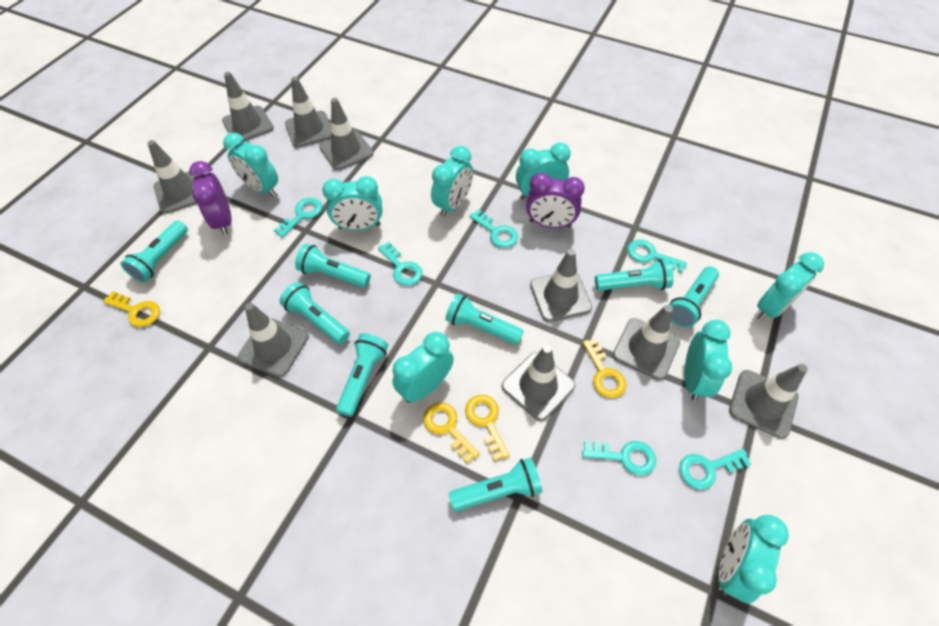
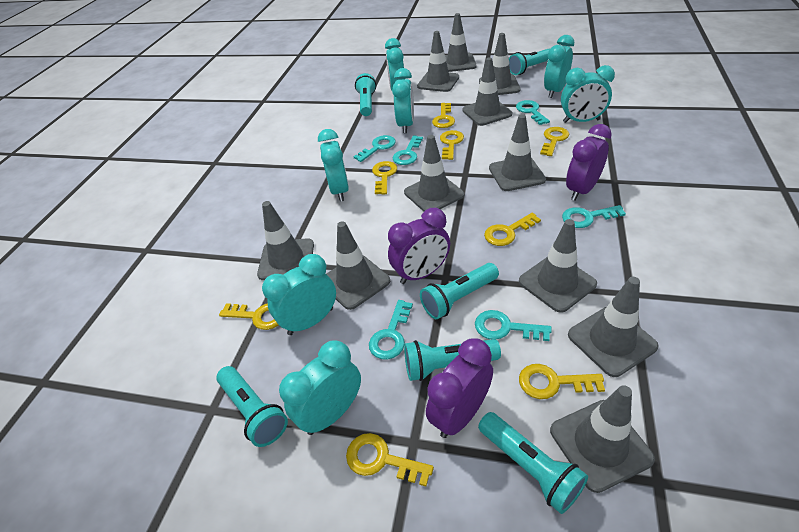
grey traffic cone: [148,140,201,213] [222,72,274,142] [238,303,309,377] [285,77,331,148] [319,98,373,170] [502,345,575,421] [530,249,592,322] [613,305,680,380] [729,364,808,439] = 9 -> [257,201,314,280] [327,221,390,310] [404,135,464,211] [417,31,459,92] [445,13,476,72] [462,57,512,126] [479,33,520,95] [489,114,546,191] [519,219,597,313] [550,385,655,493] [568,277,659,377] = 11
purple clock: [189,161,232,235] [526,173,585,228] = 2 -> [388,208,450,284] [426,338,493,438] [566,124,612,201] = 3
turquoise clock: [223,133,278,197] [322,176,382,231] [393,332,454,403] [431,146,473,217] [516,142,571,200] [685,320,732,401] [718,515,789,603] [757,252,824,321] = 8 -> [262,254,336,335] [279,340,361,435] [318,129,349,201] [385,38,404,90] [392,68,414,133] [544,35,574,98] [561,65,615,123] = 7
turquoise flashlight: [121,221,188,282] [280,282,350,344] [295,244,371,288] [336,333,388,417] [445,293,524,345] [449,458,542,512] [595,259,674,291] [670,266,719,328] = 8 -> [216,366,288,447] [355,73,376,116] [404,339,501,381] [420,263,499,319] [478,412,588,514] [509,49,550,75] = 6
yellow key: [103,291,160,327] [423,402,480,463] [465,395,510,461] [583,338,626,398] = 4 -> [219,303,278,330] [346,433,434,486] [372,161,397,195] [432,103,455,128] [440,130,464,160] [484,213,541,246] [519,364,605,399] [540,127,569,156] = 8

